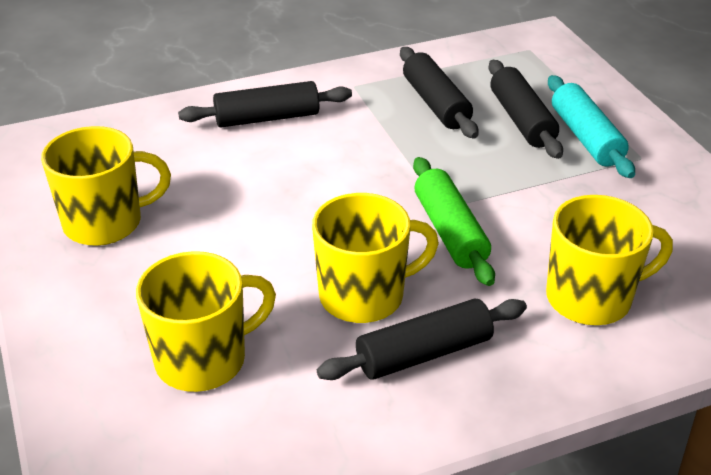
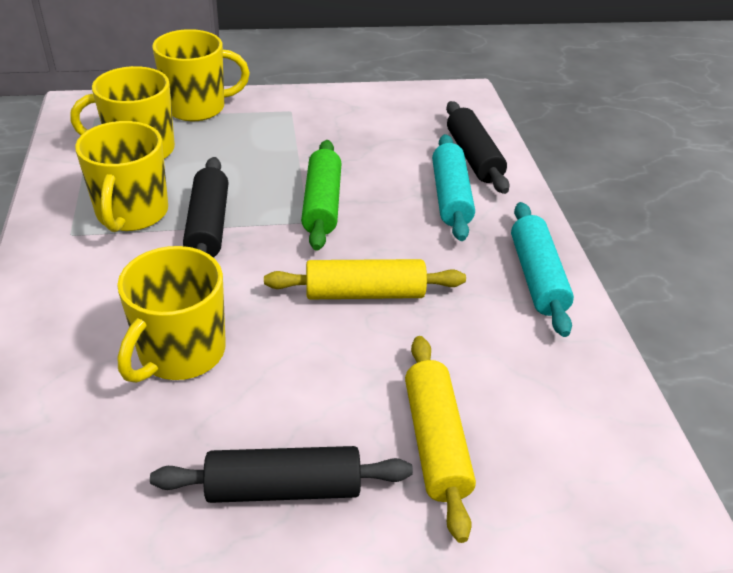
black rolling pin: [178,81,352,127] [317,298,527,380] [400,47,478,139] [489,60,563,159] = 4 -> [150,446,413,503] [183,157,228,257] [446,101,510,194] = 3
turquoise rolling pin: [548,75,635,178] = 1 -> [432,134,475,241] [511,202,574,337] = 2
yellow rolling pin: none = 0 -> [264,259,466,299] [405,336,476,543] = 2

